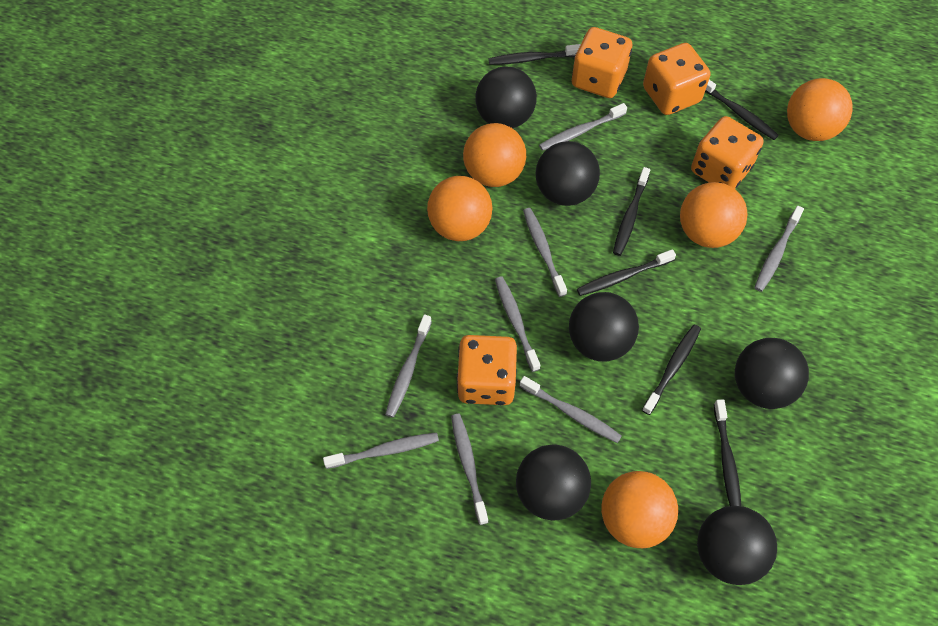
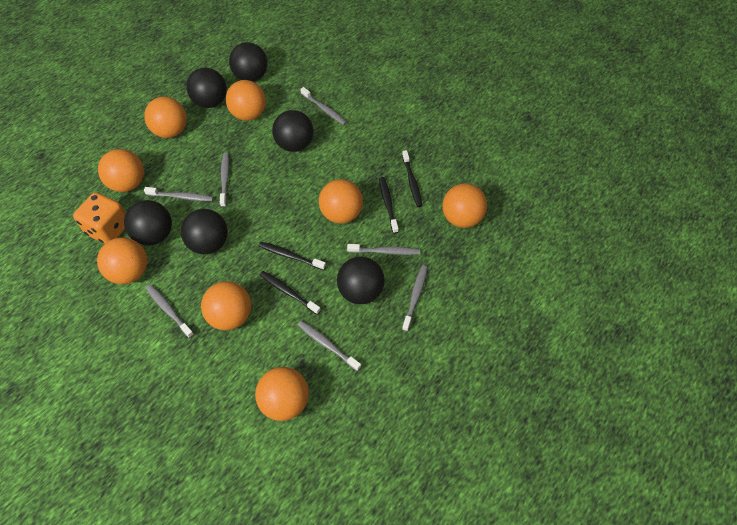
black toothbrush: [488,44,581,65] [577,249,676,296] [613,167,650,256] [642,324,701,415] [705,80,779,140] [714,399,741,506] = 6 -> [258,242,326,270] [260,271,321,315] [379,177,398,234] [402,150,422,207] = 4
grey toothbrush: [323,432,439,469] [385,315,432,417] [451,414,489,525] [495,277,540,372] [520,376,622,443] [523,208,567,297] [539,103,627,151] [754,206,804,292] = 8 -> [144,187,213,201] [146,284,194,338] [220,153,229,207] [298,321,361,371] [300,87,347,125] [347,244,420,255] [402,265,428,331] = 7
orange ball: [427,176,492,241] [463,123,526,187] [601,471,678,548] [680,182,748,248] [787,78,853,141] = 5 -> [97,237,148,284] [98,149,144,192] [144,97,187,138] [201,282,251,330] [226,80,266,121] [255,367,309,421] [319,179,363,224] [442,183,487,228] = 8
orange dice: [457,335,517,405] [572,27,632,98] [643,43,711,115] [691,116,764,189] = 4 -> [73,192,126,244] = 1

